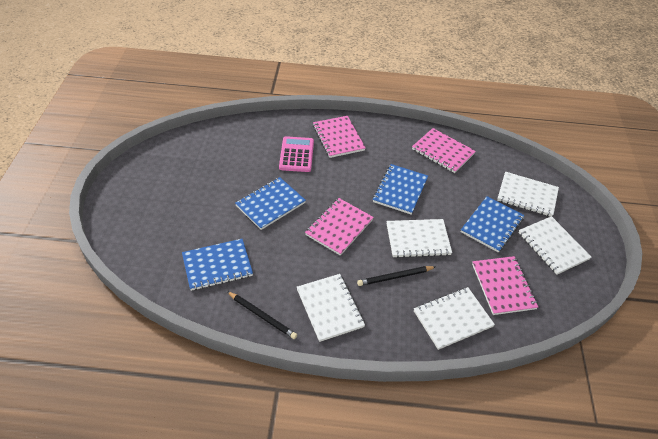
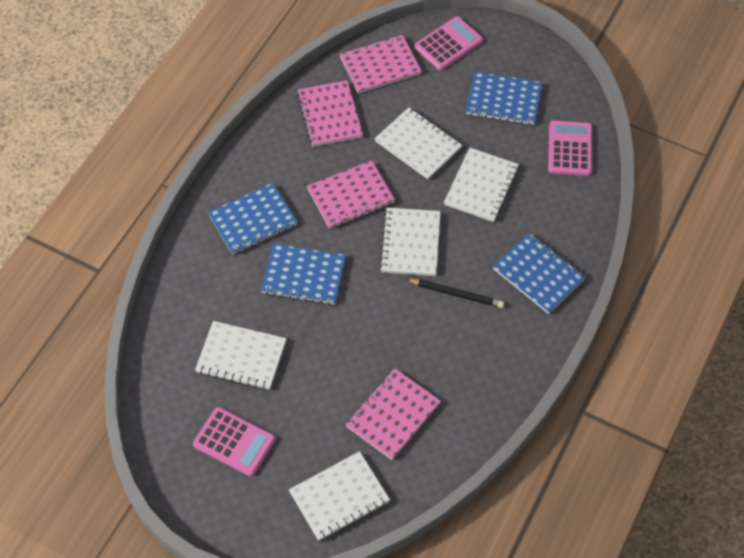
black pencil: [227,291,297,339] [357,266,435,286] = 2 -> [406,279,504,308] = 1
pink calculator: [279,136,314,172] = 1 -> [193,407,275,476] [415,16,483,71] [548,120,592,176] = 3

